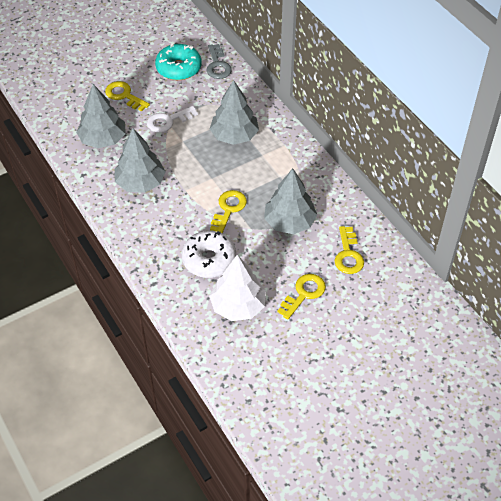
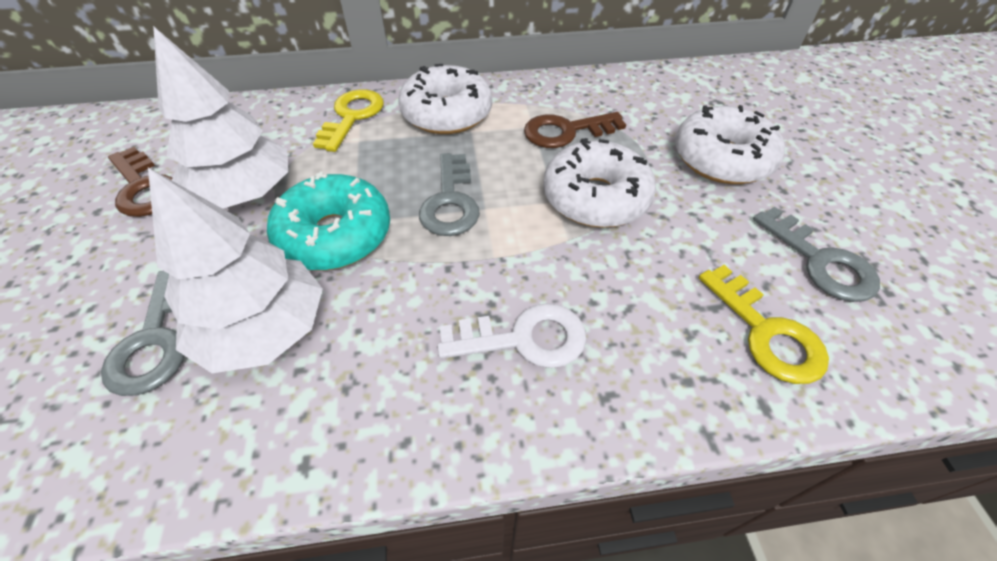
brown key: none = 0 -> [108,147,173,217] [524,112,626,148] = 2
grey key: [206,44,232,79] = 1 -> [101,271,184,396] [419,153,480,236] [753,206,880,302] = 3
grey tree: [76,84,126,148] [115,128,166,193] [210,80,259,145] [264,168,317,234] = 4 -> none = 0
white donut: [182,231,236,278] = 1 -> [398,64,492,134] [543,138,656,228] [675,105,785,184] = 3
white tree: [209,255,266,321] = 1 -> [148,168,323,373] [153,26,288,209] = 2
yellow key: [105,81,150,112] [210,190,247,233] [277,274,326,320] [335,226,364,274] = 4 -> [313,89,384,152] [699,265,829,384] = 2

